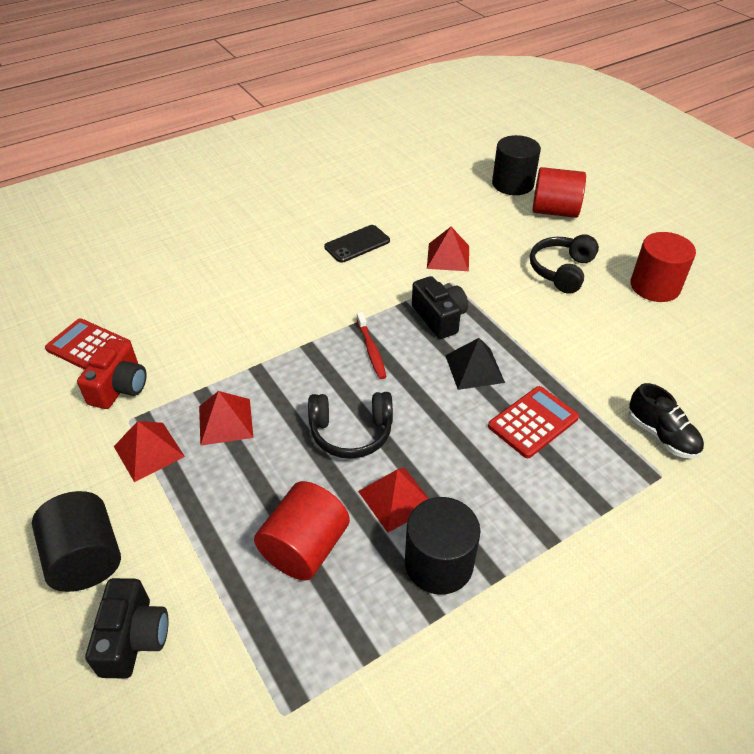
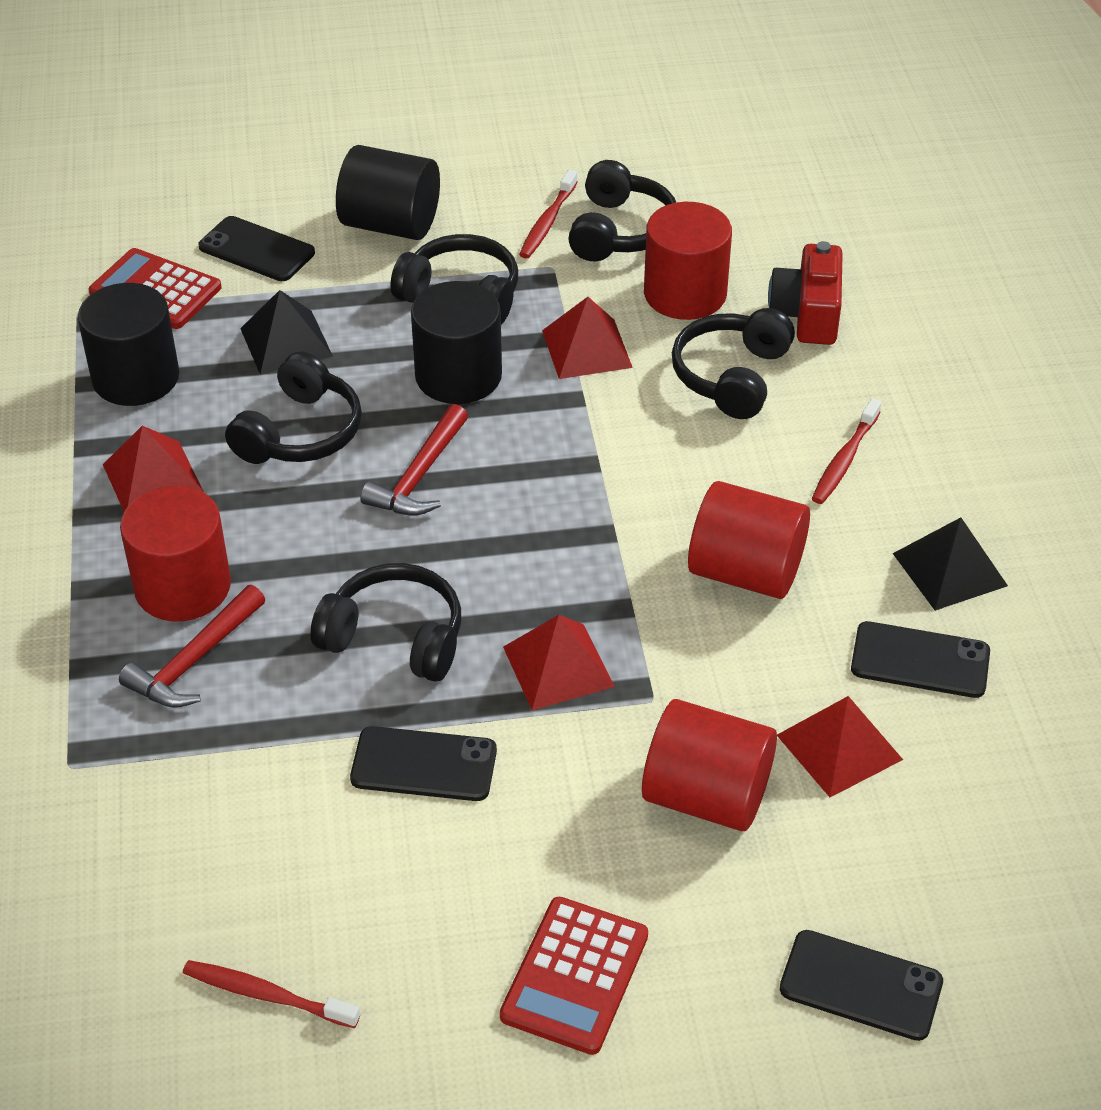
black camera: [85,578,169,679] [412,276,468,339] = 2 -> none = 0
black headphones: [308,392,393,459] [530,234,599,294] = 2 -> [225,351,362,464] [310,563,461,682] [391,234,518,325] [568,160,676,261] [672,308,795,419] = 5
black phone: [324,225,390,263] = 1 -> [198,216,315,281] [350,726,497,801] [780,930,943,1041] [851,621,990,698] = 4
black pyramid: [445,338,505,390] = 1 -> [240,290,333,375] [893,517,1008,611] = 2
black shoe: [629,383,704,459] = 1 -> none = 0
red cylinder: [254,481,350,581] [533,167,586,218] [631,232,696,302] = 3 -> [120,486,231,621] [642,699,777,831] [644,202,732,320] [688,481,810,599] = 4
red hammer: none = 0 -> [119,585,265,708] [361,404,468,516] = 2
red toothbrush: [357,312,386,379] = 1 -> [183,960,360,1028] [519,170,578,259] [812,398,881,504] = 3

